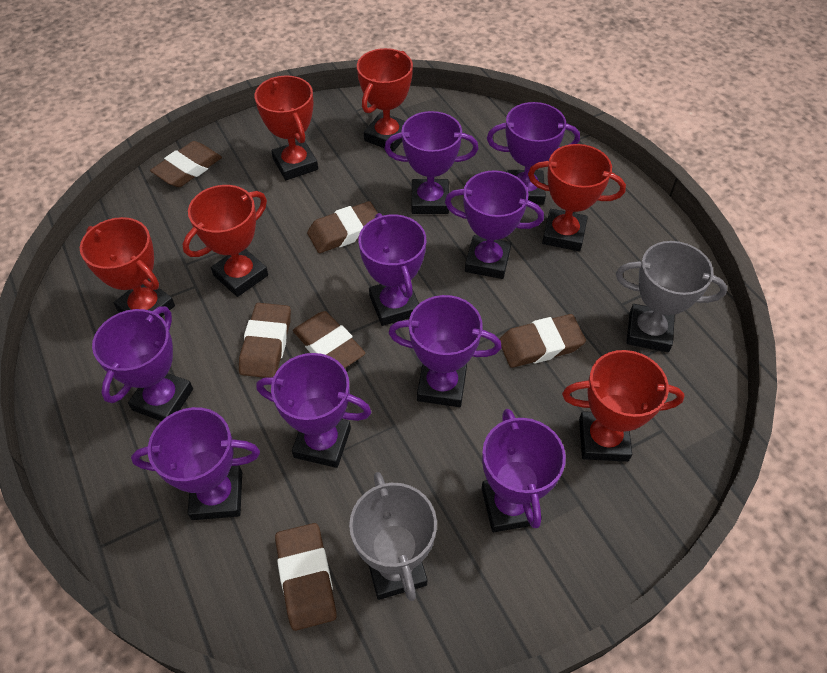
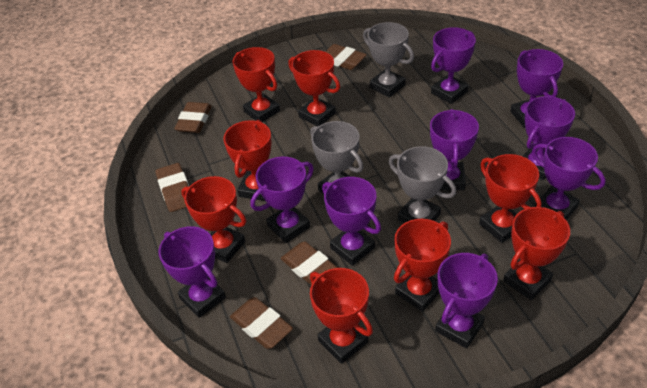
brown eraser: [150,141,222,187] [239,303,291,378] [275,523,337,631] [293,311,366,368] [307,201,378,253] [499,314,586,368] = 6 -> [156,163,189,212] [174,102,212,133] [230,297,293,349] [281,241,338,285] [325,44,367,70] = 5
grey trophy: [349,472,437,601] [616,241,727,352] = 2 -> [310,121,363,194] [363,22,414,98] [389,146,456,223] = 3
red trophy: [80,217,175,317] [183,185,268,297] [255,75,318,180] [357,48,413,152] [528,144,626,251] [562,350,685,462] = 6 -> [181,176,246,263] [223,120,271,201] [233,47,280,122] [288,50,340,127] [310,268,373,364] [394,219,451,312] [479,154,542,243] [503,207,570,300] = 8

